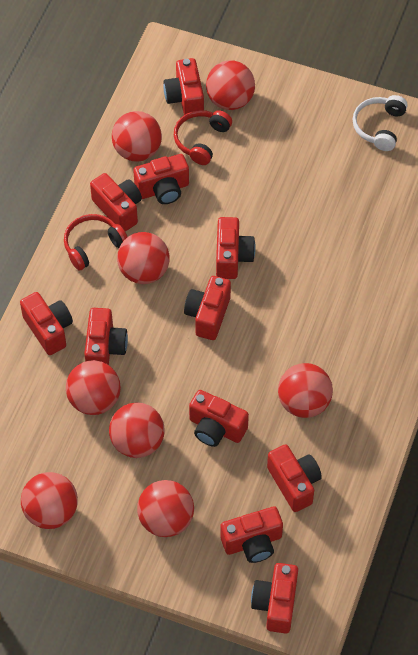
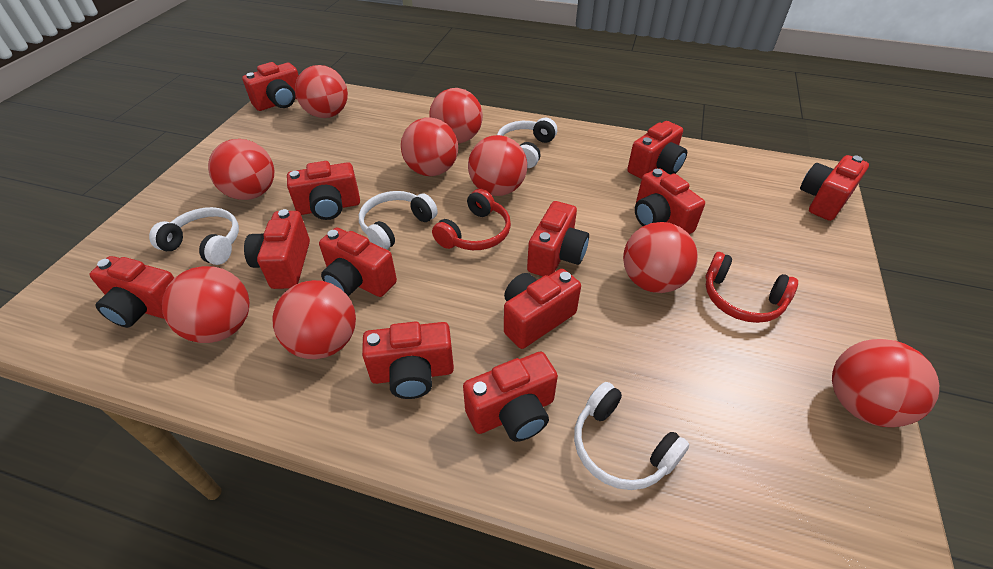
red ball: [21,472,78,529] [66,360,121,415] [109,402,165,458] [112,111,162,162] [117,232,170,284] [137,480,194,537] [206,60,255,110] [278,363,333,418] = 8 -> [162,266,250,343] [208,139,274,200] [272,280,356,359] [295,65,348,118] [401,118,458,176] [430,88,483,143] [468,135,527,196] [623,222,698,293] [832,339,939,427] = 9
red camera: [20,292,73,355] [84,308,128,365] [90,173,142,232] [133,154,189,204] [163,58,204,115] [184,276,231,340] [189,390,249,447] [216,217,256,279] [220,506,283,563] [251,563,298,634] [267,444,322,512] = 11 -> [89,256,174,328] [242,62,299,111] [244,209,310,289] [287,161,360,220] [319,228,397,297] [362,321,454,399] [463,352,558,442] [504,269,581,349] [527,201,589,276] [627,121,687,179] [635,169,705,234] [800,155,869,221] = 12
white headphones: [353,95,408,151] = 1 -> [149,207,239,265] [359,191,438,250] [497,117,557,168] [574,382,689,490] = 4

